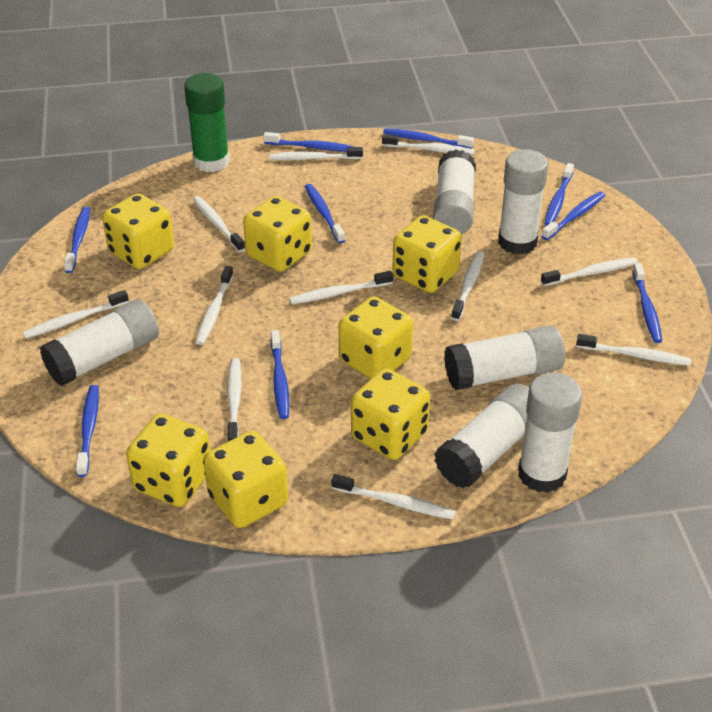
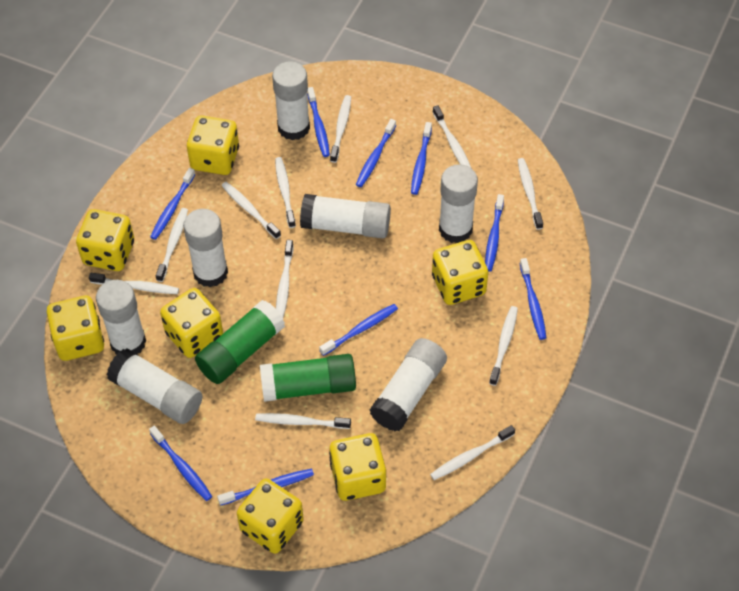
green glue stick: [184,73,230,172] = 1 -> [195,300,285,384] [260,354,356,402] = 2
white glue stick: [40,299,159,386] [433,149,476,235] [434,384,529,489] [444,325,565,390] [498,149,548,255] [518,372,582,493] = 6 -> [96,280,146,355] [107,348,202,424] [183,209,228,287] [272,61,310,140] [300,194,391,239] [370,338,447,431] [439,164,478,243] = 7

